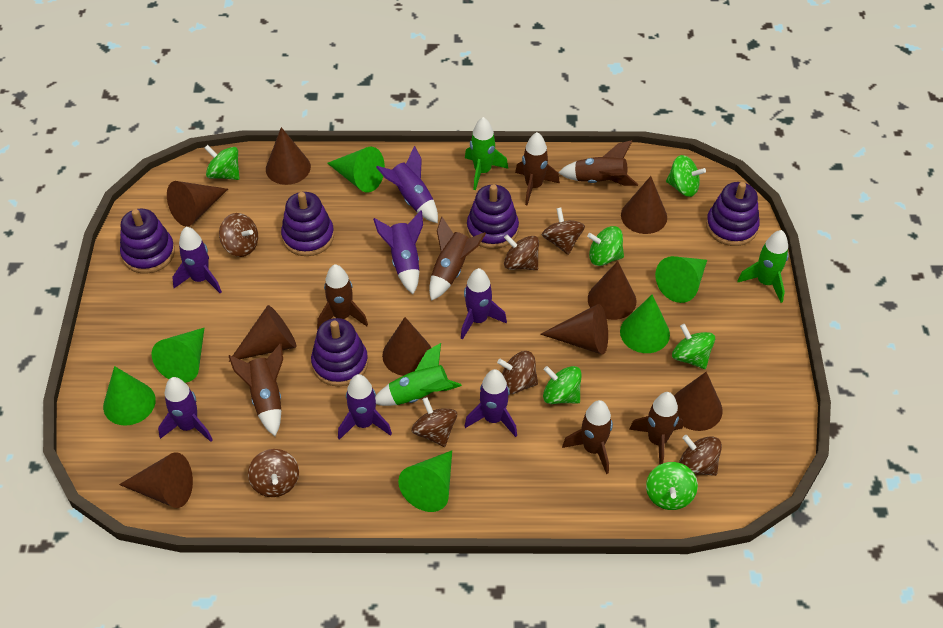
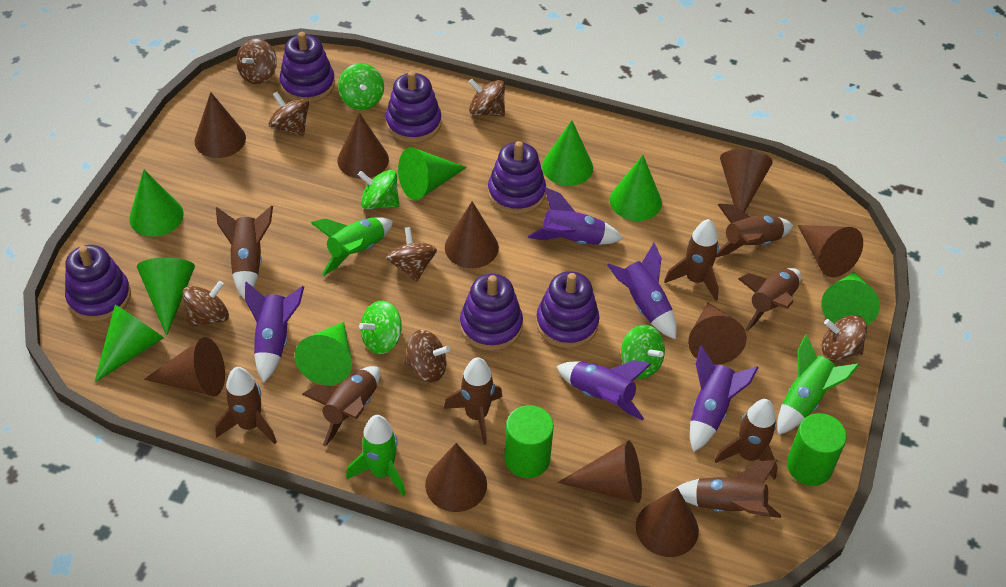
brown cone: [119,452,193,508] [167,181,228,227] [229,305,297,362] [266,127,311,185] [382,317,431,376] [540,304,608,354] [588,261,636,320] [621,176,667,234] [674,372,723,431] = 9 -> [144,337,225,396] [195,92,246,158] [337,113,389,179] [425,443,487,512] [445,201,499,268] [558,440,642,503] [636,488,699,557] [688,303,747,365] [720,149,773,213] [798,225,863,277] = 10
brown rocket: [229,343,283,436] [317,264,368,329] [429,217,486,301] [515,132,560,206] [558,140,638,186] [562,400,613,474] [629,392,683,465] = 7 -> [215,367,277,444] [216,206,273,300] [302,366,380,447] [444,357,502,444] [664,219,719,301] [672,460,781,518] [715,399,778,479] [716,204,793,257] [738,268,801,332] = 9
green cone: [103,366,156,426] [152,328,204,383] [327,147,385,193] [398,450,452,512] [620,295,670,353] [655,256,707,303] = 6 -> [94,305,164,383] [129,170,184,237] [137,258,195,336] [295,322,352,385] [398,147,467,200] [542,120,593,186] [610,155,662,221] [821,272,880,325] = 8
green cylinder: none = 0 -> [504,405,554,478] [787,413,846,486] = 2
green spinning top: [205,145,239,180] [543,366,582,404] [587,226,624,266] [646,462,698,510] [666,155,706,197] [672,324,715,369] = 6 -> [338,63,384,110] [358,170,400,210] [359,301,402,354] [621,325,665,379] = 4
purple rocket: [158,377,213,442] [172,227,222,293] [338,374,392,440] [373,210,423,294] [376,146,438,223] [461,268,507,340] [465,369,517,437] = 7 -> [245,282,304,382] [528,187,623,245] [557,360,651,420] [607,243,677,339] [690,346,759,452] = 5
purple stacking toy: [120,208,175,274] [281,192,334,256] [311,318,368,386] [467,185,519,249] [706,182,760,246] = 5 -> [65,245,131,321] [280,32,335,103] [386,71,442,143] [460,274,523,351] [488,141,546,214] [536,271,599,348] = 6

